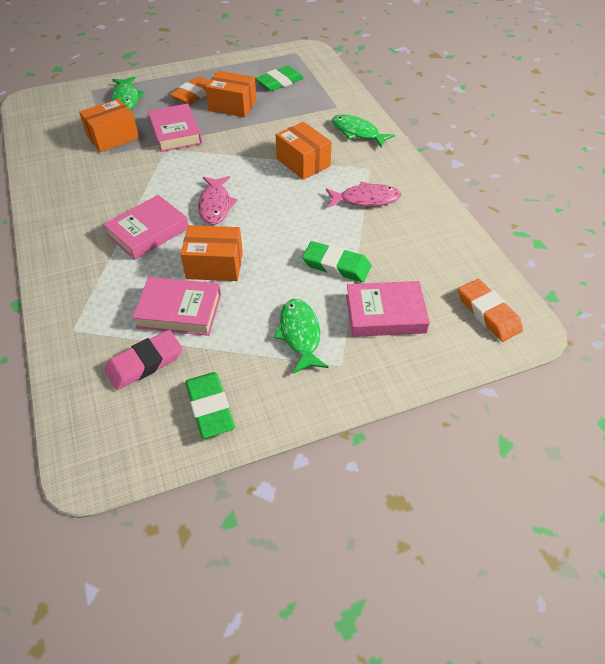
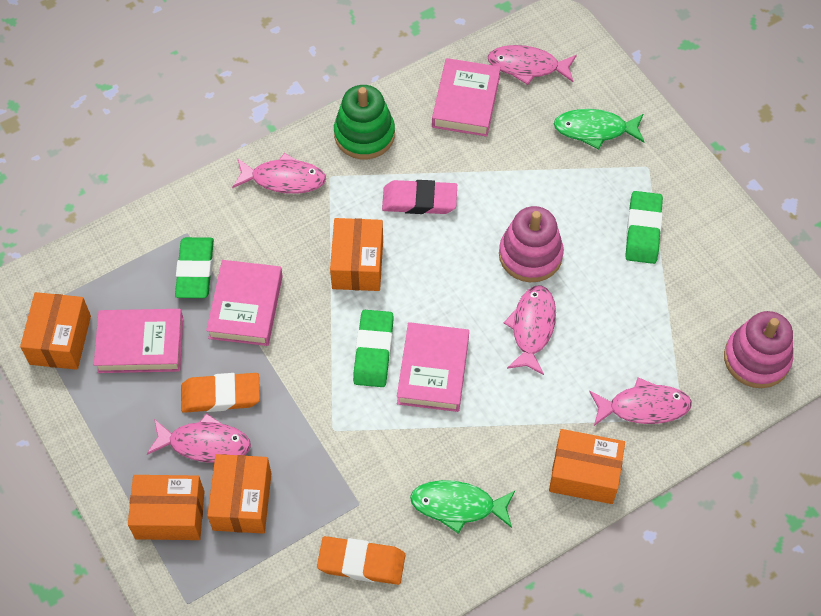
green fish: [111,76,144,110] [274,299,329,374] [332,114,395,148] = 3 -> [410,480,515,534] [553,109,645,150] = 2
green stacking toy: none = 0 -> [334,85,395,159] = 1
orange box: [79,99,139,152] [180,225,243,281] [205,71,256,118] [276,122,332,180] = 4 -> [20,292,91,370] [128,475,205,540] [207,454,272,534] [330,218,383,291] [549,429,625,504] = 5
pink fish: [198,176,238,225] [326,181,401,208] = 2 -> [147,413,251,463] [232,153,326,194] [487,45,577,85] [504,285,556,375] [589,378,692,426] = 5
pink stacking toy: none = 0 -> [499,206,564,282] [724,311,793,388] = 2

